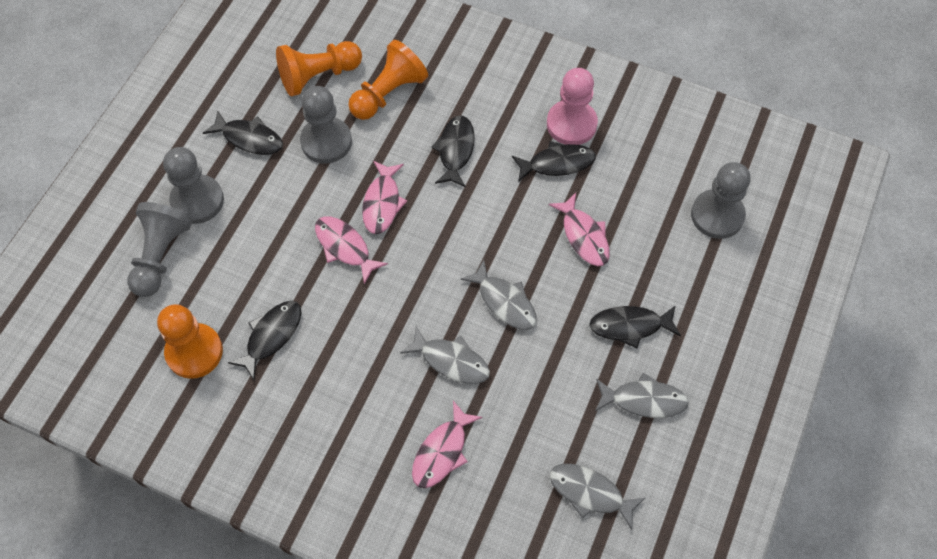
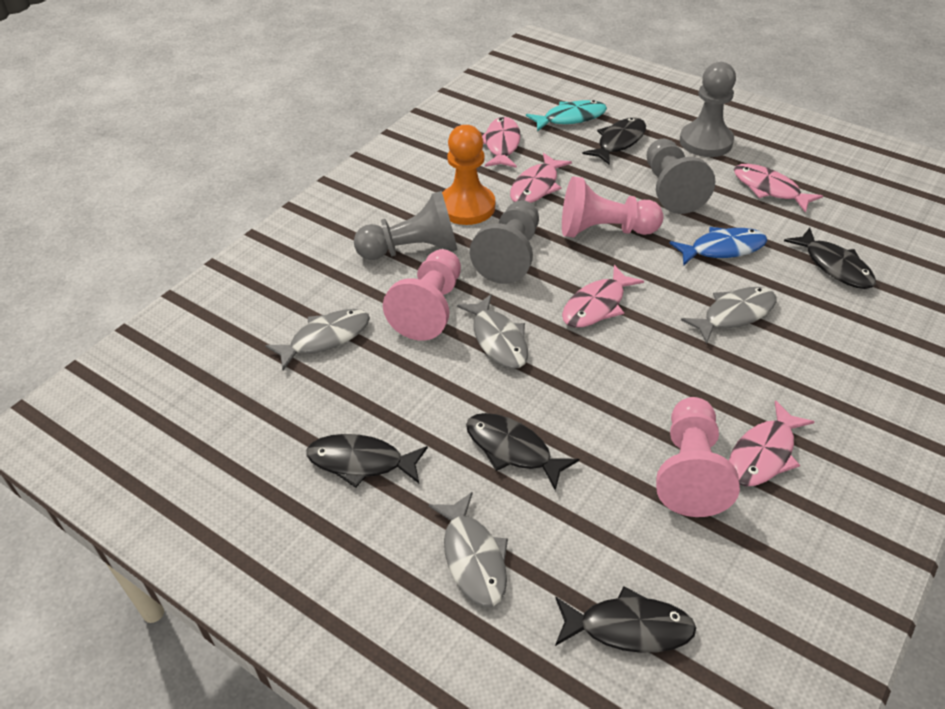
blue fish: none = 0 -> [670,227,767,265] = 1
orange pawn: [157,304,223,379] [276,41,362,96] [348,40,428,120] = 3 -> [442,125,495,225] = 1
pink fish: [315,216,388,284] [362,161,407,234] [412,401,482,488] [549,193,610,266] = 4 -> [482,117,521,168] [510,153,572,203] [562,265,644,328] [729,400,815,486] [734,164,823,213] = 5
pink pawn: [547,68,598,145] = 1 -> [383,249,461,341] [562,176,664,238] [656,397,740,517] = 3
turquoise fish: none = 0 -> [526,100,607,132] = 1

